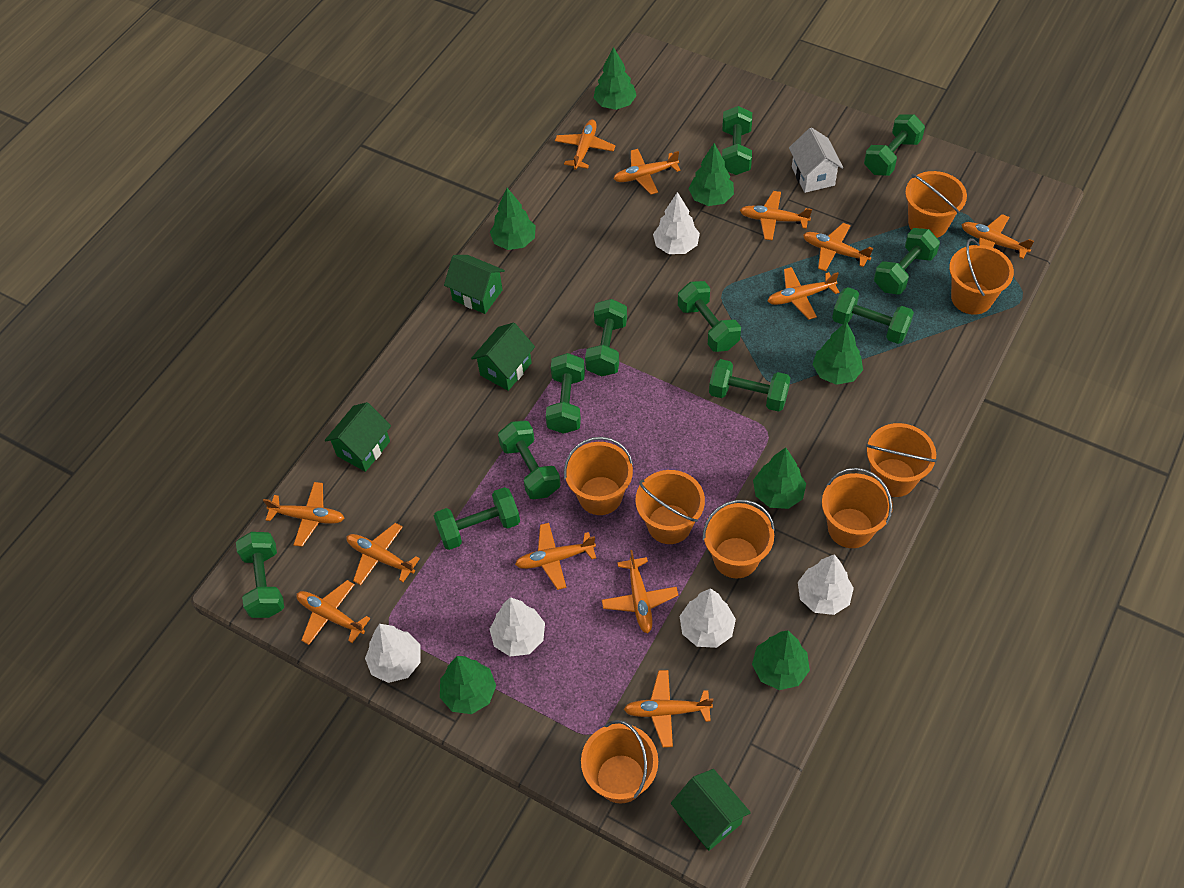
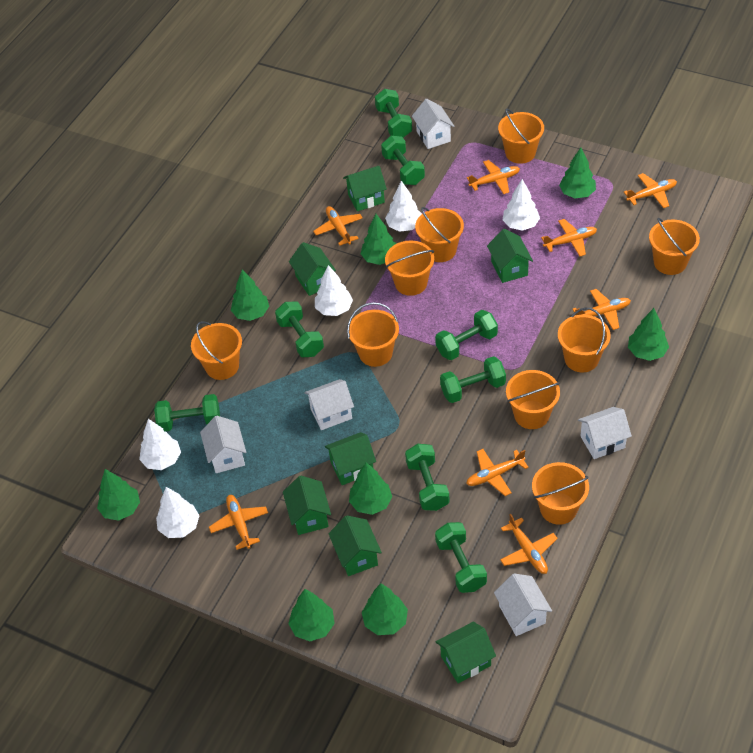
green dumbbell: [236,532,284,618] [434,487,520,550] [498,421,561,499] [546,353,585,434] [585,299,627,377] [678,281,741,352] [709,359,790,412] [722,106,752,175] [832,287,914,344] [864,114,925,176] [874,228,940,295] = 11 -> [154,394,220,432] [275,302,324,357] [375,89,412,137] [381,136,425,185] [405,444,450,511] [435,310,498,360] [435,522,487,593] [440,356,506,403] = 8
green house: [325,402,391,472] [444,255,505,314] [471,323,535,391] [671,769,751,851] = 4 -> [283,476,331,535] [289,242,336,296] [325,432,376,485] [328,515,382,576] [343,166,387,211] [436,622,496,683] [487,229,533,283] = 7
green tree: [440,656,496,714] [490,188,536,250] [594,47,637,110] [689,143,734,206] [752,630,810,690] [753,448,806,509] [812,322,863,385] = 7 -> [97,469,140,521] [231,270,269,321] [288,589,335,641] [349,462,392,515] [360,214,396,265] [362,584,408,635] [559,148,596,198] [628,308,669,361] = 8
orange bucket: [564,437,633,515] [581,720,658,803] [635,470,705,544] [702,500,775,578] [822,468,893,548] [866,423,937,497] [905,171,967,238] [949,238,1014,315] = 8 -> [191,321,242,380] [347,302,399,367] [385,240,434,296] [415,207,464,262] [498,109,544,164] [506,370,560,429] [532,462,589,525] [558,307,610,373] [649,218,700,275] = 9
orange plane: [263,482,345,547] [297,580,370,645] [346,523,420,585] [515,523,596,590] [555,120,616,170] [602,550,678,633] [613,149,681,195] [624,670,713,748] [740,191,812,240] [768,267,839,319] [803,223,873,271] [961,214,1034,259] = 12 -> [209,495,268,550] [313,206,363,246] [466,449,529,496] [467,160,520,194] [500,514,558,574] [541,219,597,257] [572,289,631,330] [624,173,677,208] = 8
white house: [789,127,843,193] = 1 -> [200,416,246,473] [305,379,354,430] [412,99,454,149] [494,573,552,636] [578,407,632,459] = 5

